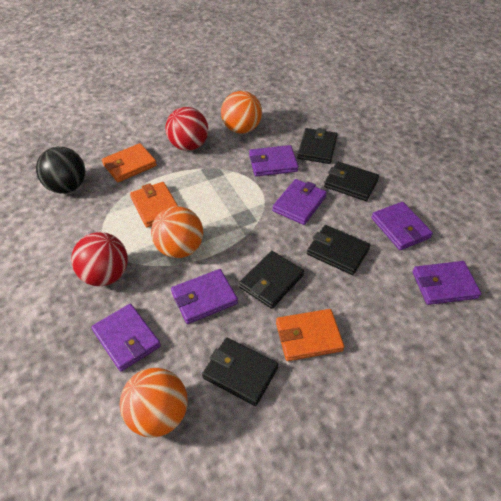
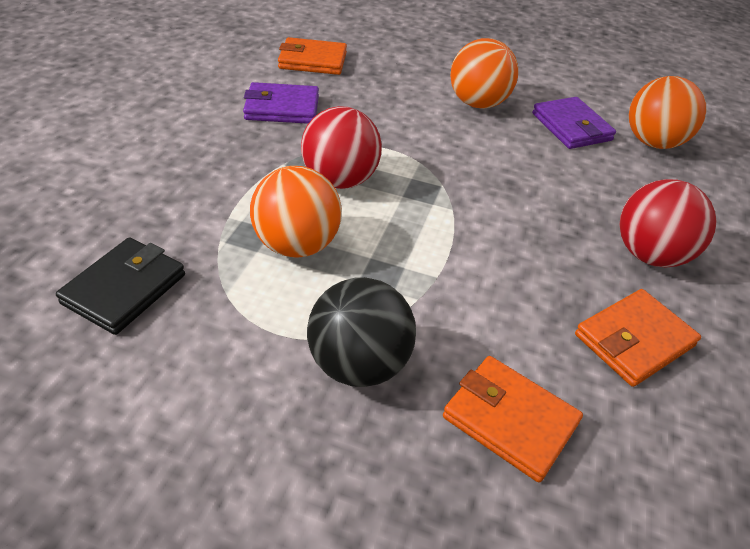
black wallet: [202,338,278,406] [239,251,304,309] [298,128,338,164] [307,225,370,275] [324,162,379,201] = 5 -> [56,237,185,335] = 1
purple wallet: [91,304,161,372] [171,269,238,324] [249,145,298,176] [272,179,327,225] [371,202,433,250] [412,261,481,305] = 6 -> [243,82,319,124] [532,97,616,149] = 2

